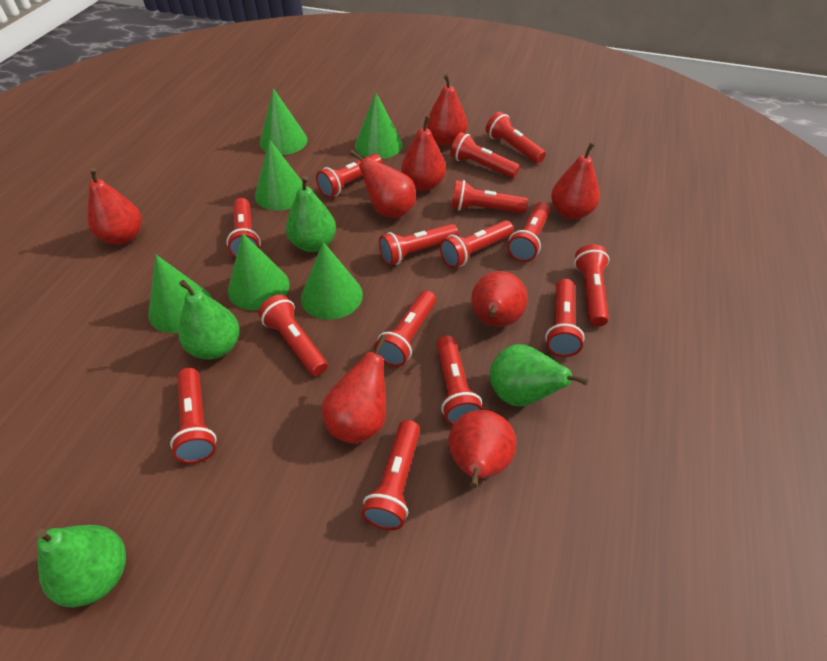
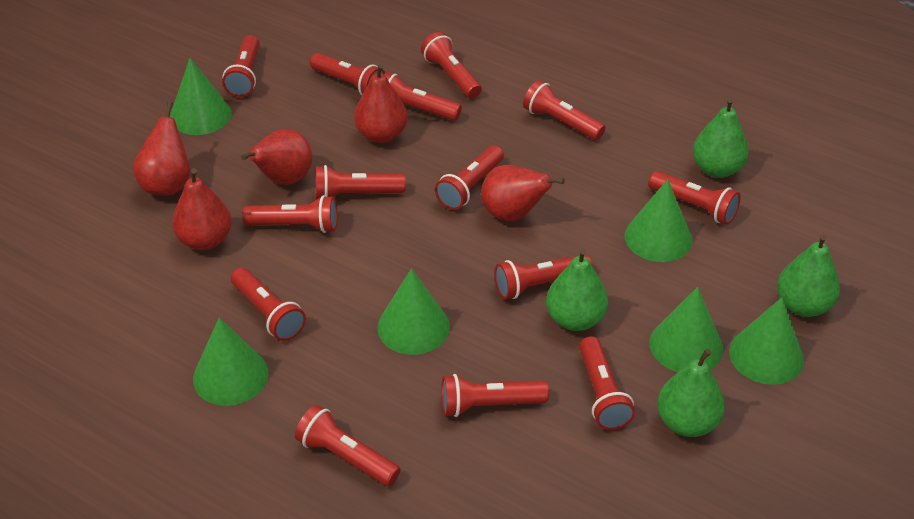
red flashlight: [170,368,217,463] [226,198,261,258] [258,295,328,376] [316,154,382,198] [361,420,420,530] [374,290,436,367] [379,224,458,266] [437,335,483,425] [440,220,514,268] [450,132,520,178] [451,180,528,213] [486,112,546,163] [507,202,550,262] [545,279,585,357] [574,244,609,326] = 15 -> [222,35,260,97] [231,268,306,341] [242,195,337,233] [295,405,400,486] [310,53,385,95] [315,165,406,200] [384,72,462,121] [421,32,482,98] [435,145,504,210] [441,374,549,417] [494,254,592,299] [523,80,605,140] [579,336,635,430] [648,171,741,225] = 14
red pear: [88,168,142,245] [322,335,387,444] [350,150,416,218] [401,115,446,191] [427,74,467,146] [448,410,516,488] [471,271,528,327] [551,142,600,220] = 8 -> [133,101,190,196] [172,168,232,250] [241,129,312,185] [354,64,408,143] [481,165,565,221] = 5

